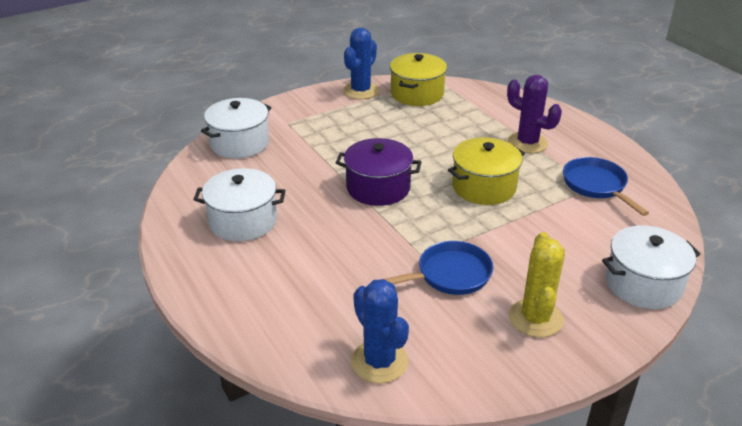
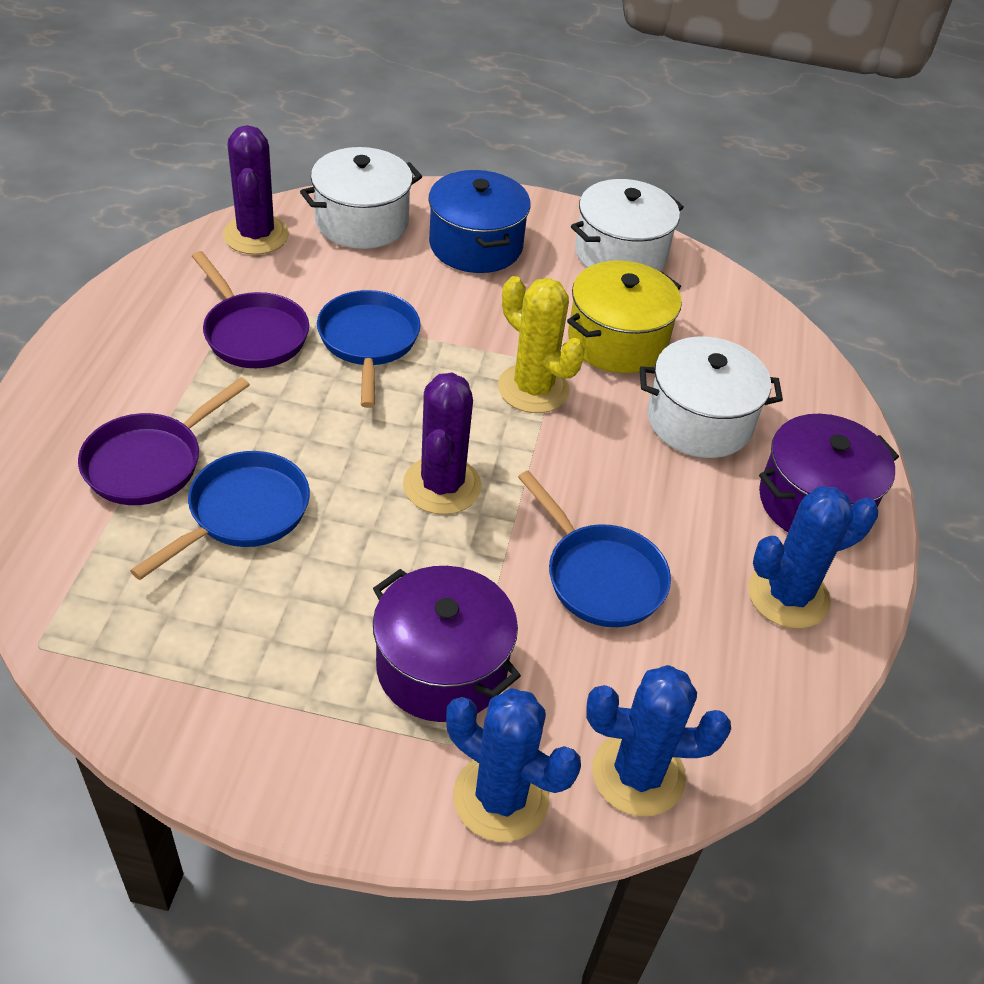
blue cactus: [343,28,379,99] [351,279,409,384] = 2 -> [446,688,581,842] [586,665,731,817] [748,486,878,629] = 3
blue pan: [385,241,493,295] [563,157,649,216] = 2 -> [130,451,310,580] [317,290,421,408] [518,470,671,627] = 3
blue pot: none = 0 -> [428,170,531,273] = 1
purple cactus: [507,75,562,153] = 1 -> [223,125,289,255] [403,372,482,515] = 2
purple pan: none = 0 -> [78,377,250,505] [192,251,309,368] = 2
purple pot: [336,138,421,206] = 1 -> [373,566,521,722] [759,414,899,532] = 2
yellow pot: [390,53,447,106] [448,137,525,205] = 2 -> [567,260,682,373] = 1

